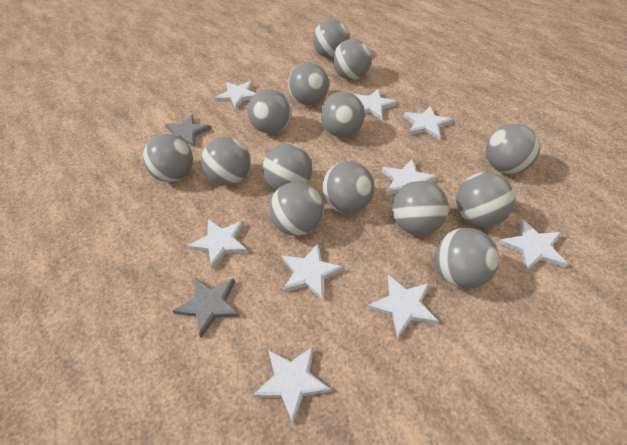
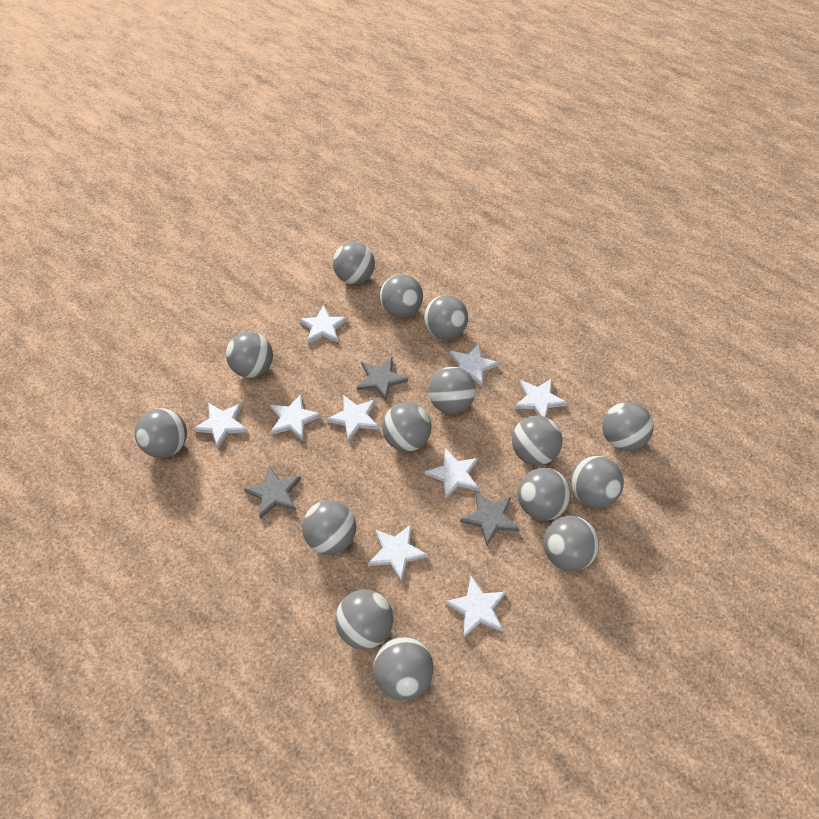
grey ball: [143,134,193,182] [201,137,251,185] [248,89,291,134] [263,144,312,191] [269,182,324,236] [288,63,329,105] [313,19,349,59] [320,92,365,138] [322,161,374,214] [333,39,372,80] [392,180,449,235] [435,228,499,289] [456,172,515,227] [486,124,540,174] = 14 -> [135,408,187,458] [226,332,273,378] [302,500,356,555] [333,242,375,284] [335,589,393,650] [374,636,434,701] [380,274,423,318] [382,403,431,452] [424,295,468,340] [428,367,476,414] [512,415,563,466] [518,468,571,520] [543,516,599,571] [570,456,624,508] [602,402,654,451] = 15
grey star: [165,114,211,147] [172,277,240,338] = 2 -> [244,465,301,519] [357,357,408,401] [460,491,519,546] = 3

